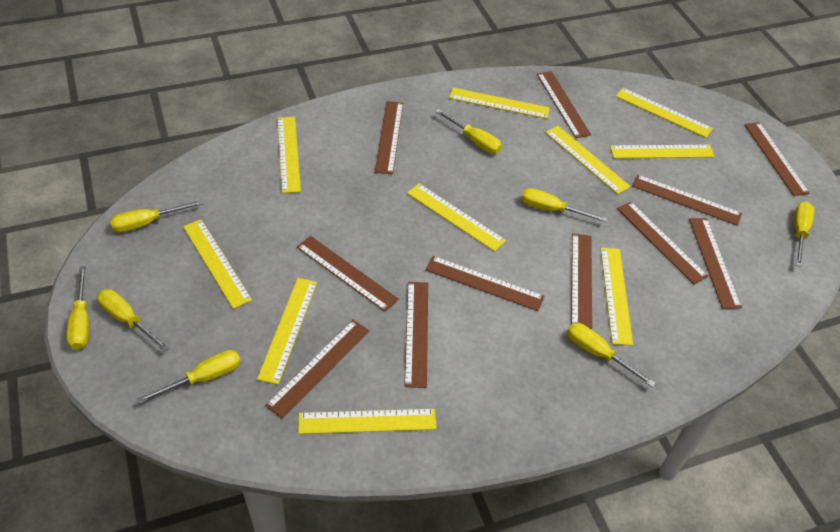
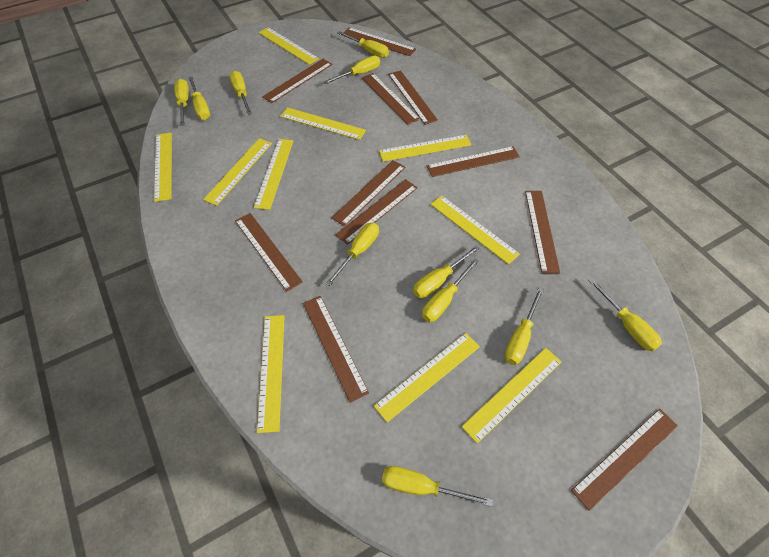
yellow screwdriver: [66,266,89,350] [97,289,169,352] [110,200,204,232] [137,350,241,404] [435,109,502,154] [521,188,607,222] [567,323,656,387] [794,201,814,267] = 8 -> [174,79,189,126] [188,76,210,120] [229,71,252,115] [324,56,380,84] [326,223,379,286] [338,31,389,58] [382,466,493,507] [413,245,480,298] [422,258,479,322] [504,288,544,365] [588,278,662,351] = 11

